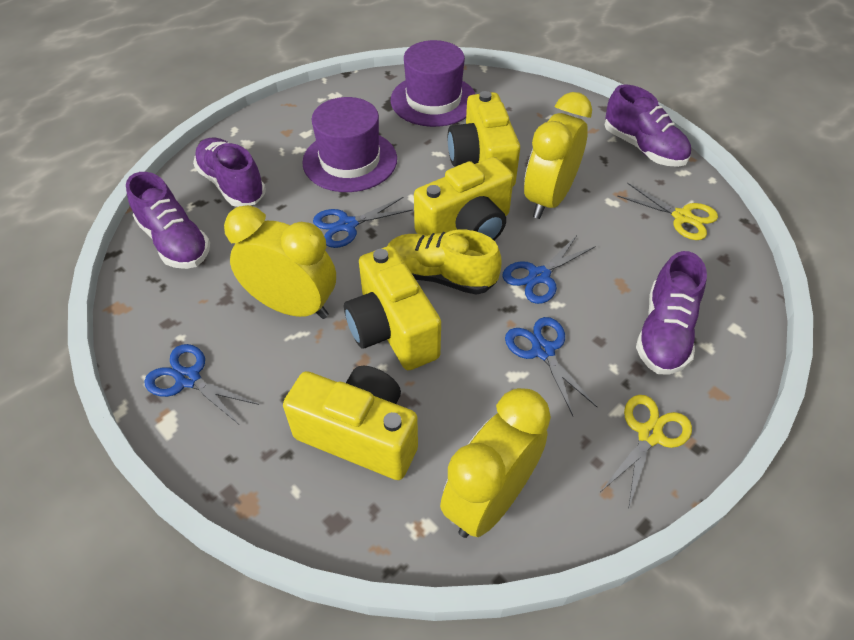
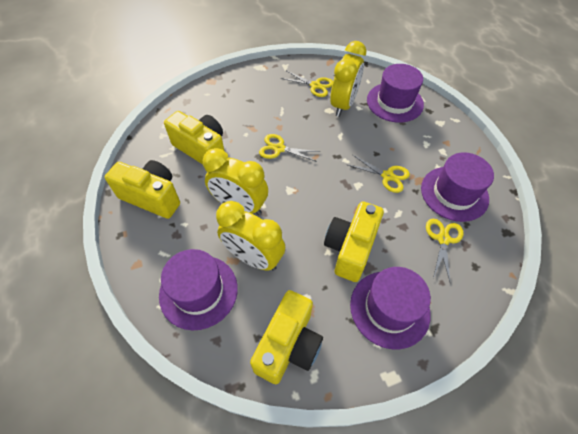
blue scissors: [144,344,259,424] [313,197,413,248] [502,234,596,304] [505,317,597,416] = 4 -> none = 0
purple hat: [302,97,397,192] [391,40,475,127] = 2 -> [159,249,238,330] [350,267,431,349] [367,64,424,122] [421,152,494,222] = 4
purple shoe: [126,172,210,269] [193,138,266,207] [605,85,691,167] [636,251,707,375] = 4 -> none = 0
yellow scissors: [601,395,692,510] [617,183,718,240] = 2 -> [259,134,320,162] [281,71,333,97] [348,155,410,193] [426,219,463,282] = 4
yellow shoe: [388,230,502,295] = 1 -> none = 0

